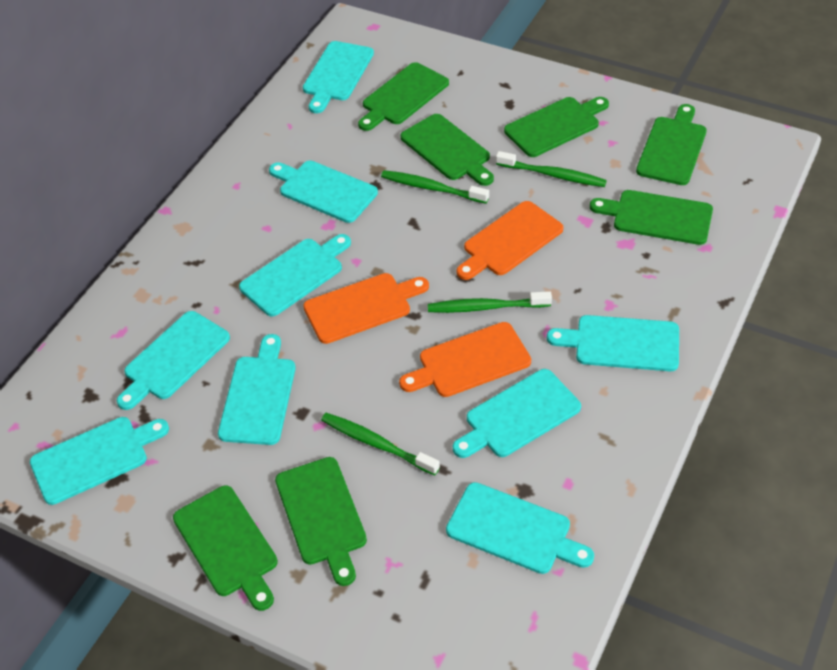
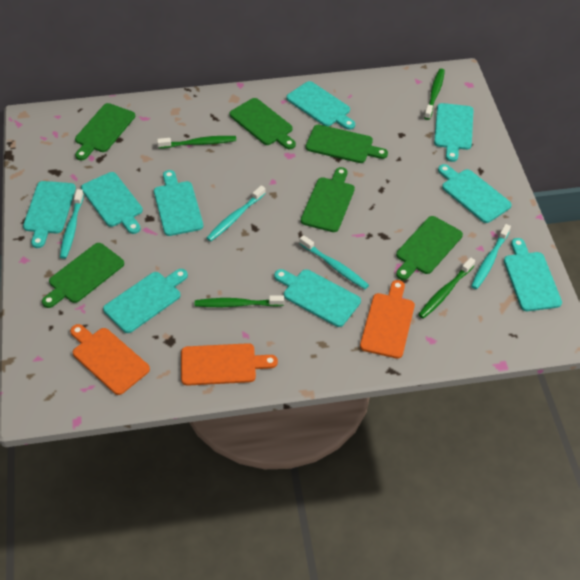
green cutting board: [173,485,278,611] [275,457,367,586] [358,62,449,131] [401,114,494,186] [504,97,609,157] [590,190,713,245] [636,104,707,185] = 7 -> [42,243,124,308] [75,103,135,160] [229,98,296,149] [301,167,355,232] [305,125,388,163] [396,216,463,280] = 6
turquoise toothbrush: none = 0 -> [60,189,84,259] [207,185,266,241] [299,235,369,289] [471,224,511,289] = 4

